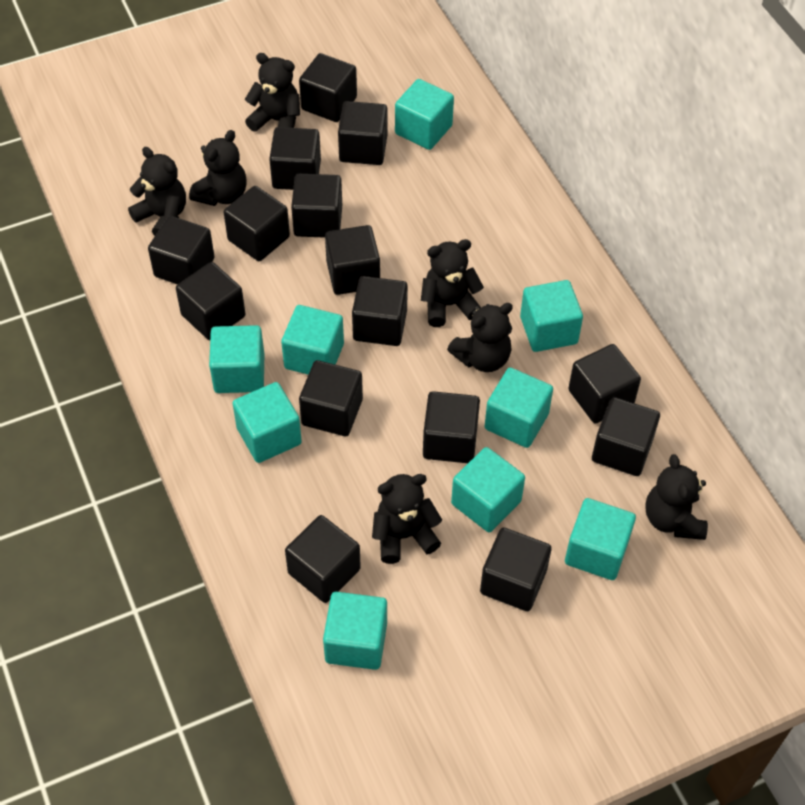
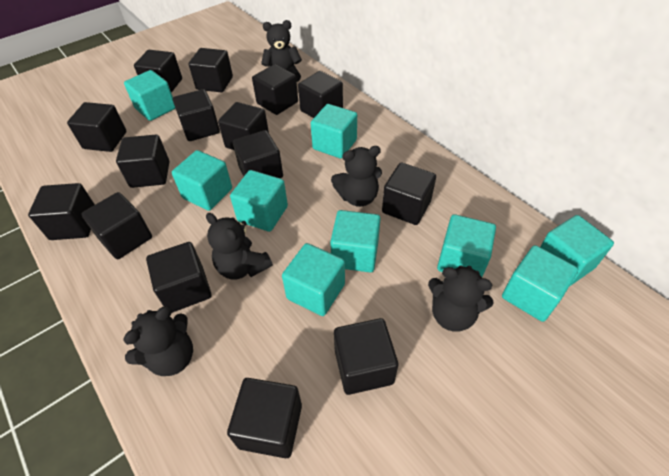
black teddy bear: [128,147,186,236] [189,130,247,206] [245,53,300,132] [372,474,442,564] [421,239,484,327] [447,303,513,372] [645,454,708,540] = 7 -> [123,306,193,376] [206,213,273,280] [261,20,302,82] [331,146,382,207] [428,265,494,332] = 5

